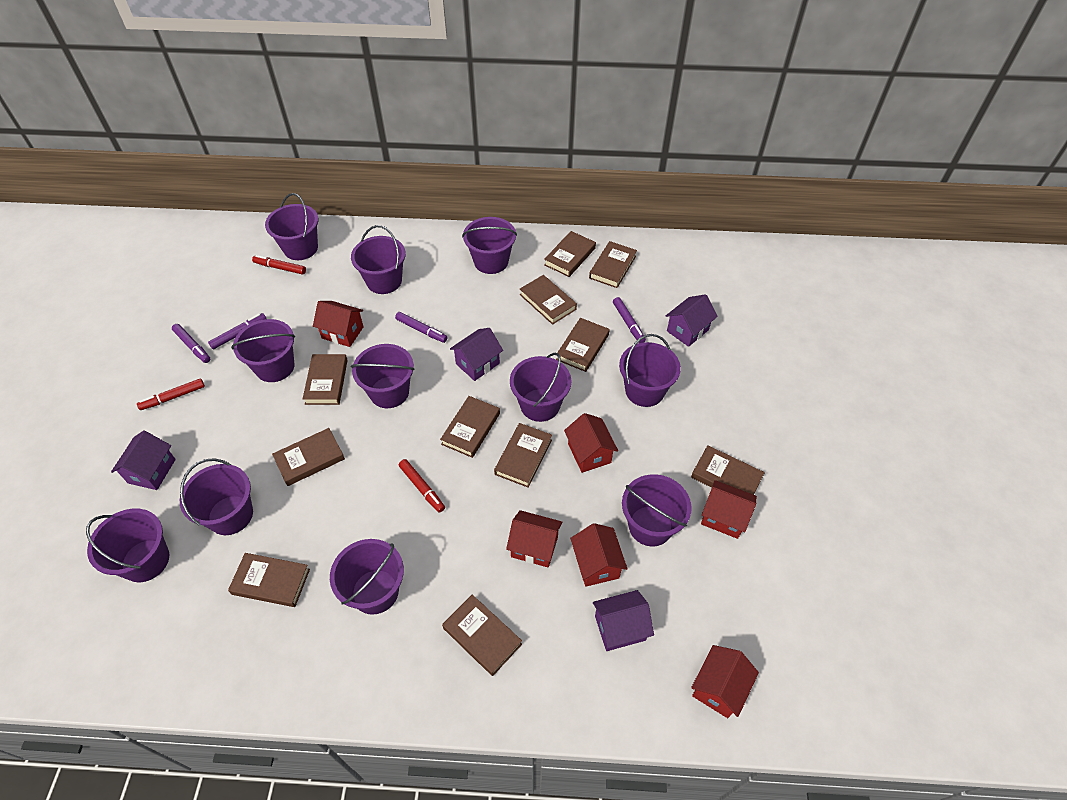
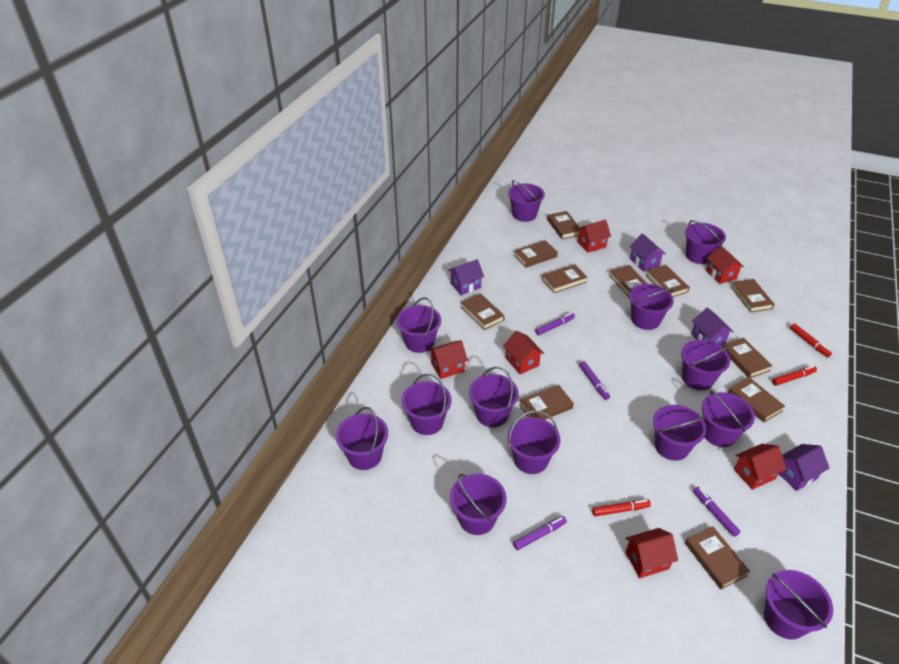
purple bucket: [86,509,169,582] [180,458,253,535] [231,319,295,382] [265,193,318,260] [330,539,404,615] [351,225,406,294] [351,344,415,408] [462,217,517,274] [510,353,571,422] [619,334,681,407] [622,474,692,546] = 11 -> [336,407,388,470] [396,297,441,353] [401,374,452,435] [450,474,506,535] [469,367,519,427] [507,410,560,474] [508,180,545,222] [629,284,674,330] [653,405,707,461] [681,340,730,390] [685,220,726,264] [702,391,755,447] [764,570,833,640] = 13

